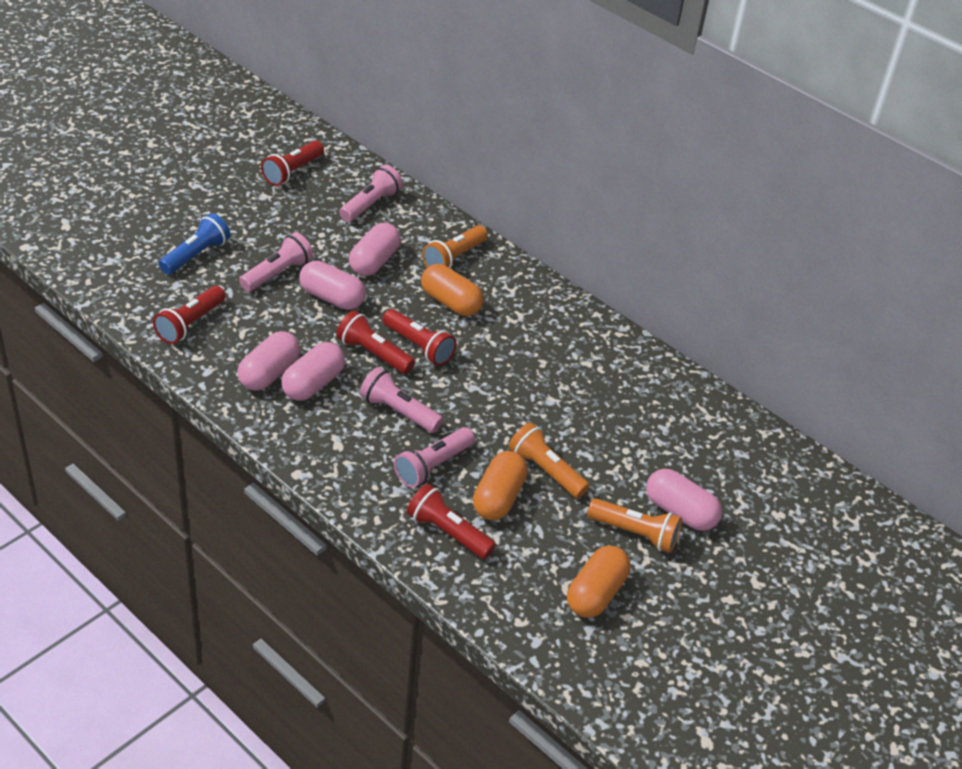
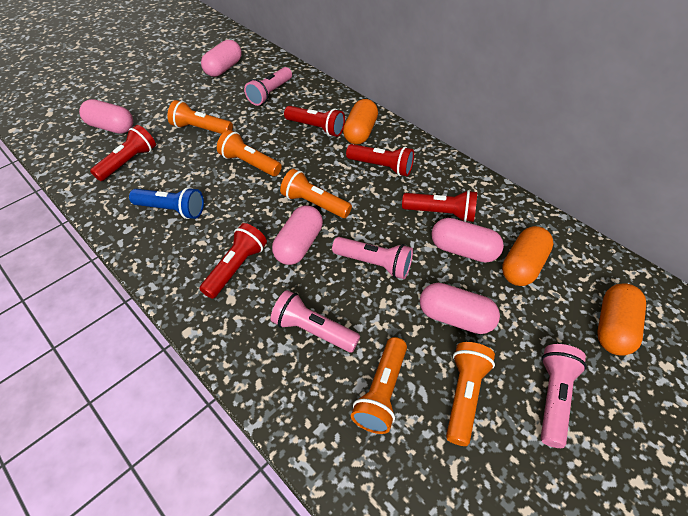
orange flashlight: [422,225,488,268] [509,422,589,498] [587,498,682,553] = 3 -> [167,100,233,134] [217,130,282,176] [280,169,352,218] [351,337,407,434] [446,342,495,446] = 5

